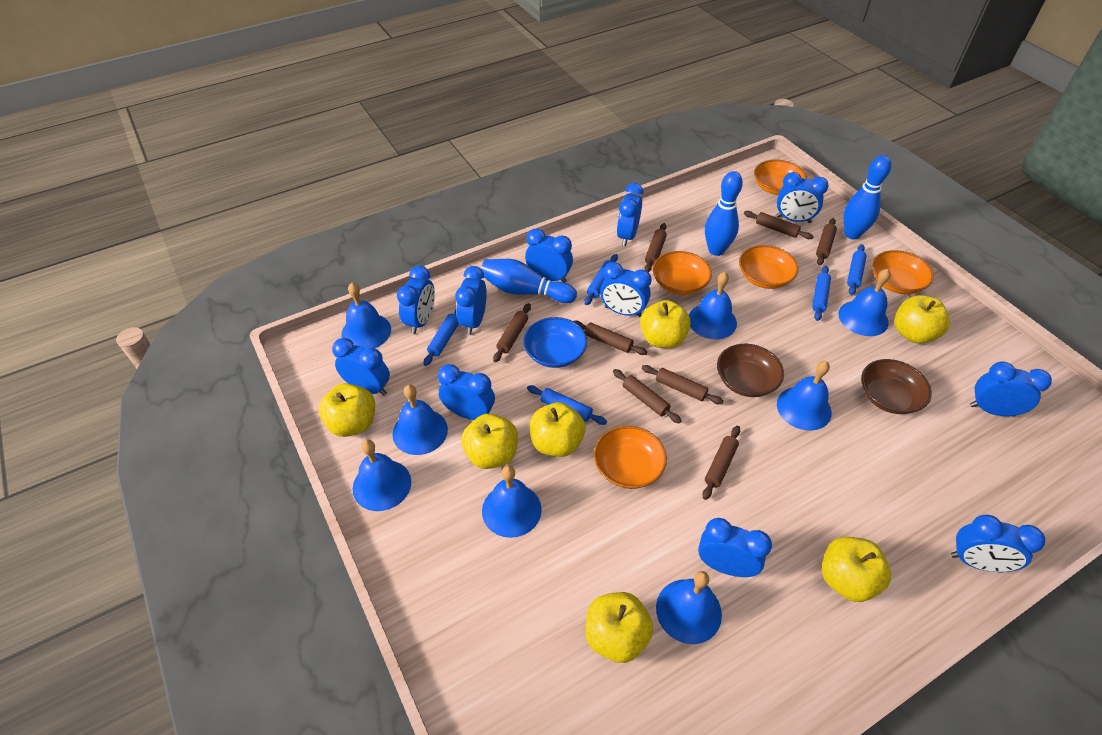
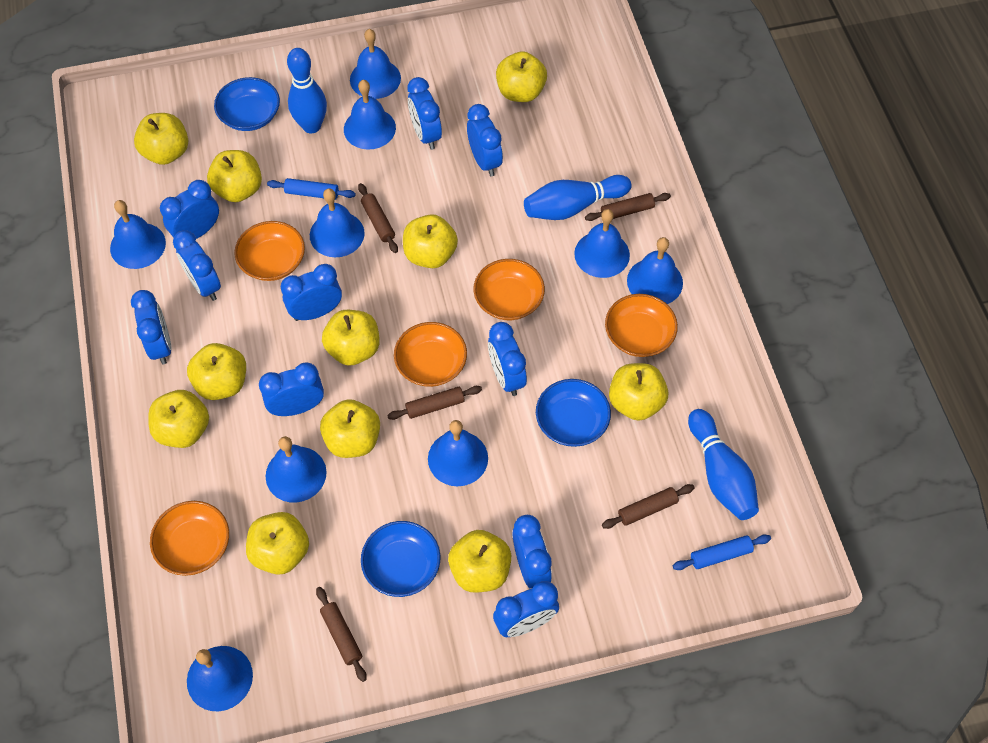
blue bell: [341,283,391,348] [353,440,411,511] [392,385,448,455] [482,466,542,538] [656,571,722,644] [689,272,737,339] [777,361,832,431] [839,269,891,336] = 8 -> [110,200,166,269] [187,646,253,711] [266,436,327,503] [310,188,365,257] [344,80,396,150] [350,29,401,99] [428,420,488,486] [574,209,630,278] [627,237,683,304] = 9
blue bowl: [523,317,587,368] = 1 -> [214,77,280,131] [361,521,440,597] [536,379,611,447] = 3
blue clock: [332,338,390,396] [397,266,435,334] [438,364,495,420] [455,266,487,335] [525,228,573,283] [600,262,652,317] [617,183,644,246] [698,518,772,577] [776,172,829,223] [951,515,1045,572] [970,362,1052,416] = 11 -> [131,290,171,365] [160,180,219,239] [173,230,221,301] [259,363,324,416] [281,264,342,321] [407,77,442,150] [467,104,503,177] [488,322,527,396] [493,581,559,637] [513,515,552,589] = 10
blue rolling pin: [424,309,459,366] [527,385,607,425] [584,254,618,305] [812,266,831,321] [847,244,867,295] = 5 -> [267,178,356,200] [673,534,771,570] = 2
brown bowl: [717,344,784,397] [861,359,932,414] = 2 -> none = 0
brown rolling pin: [493,303,531,362] [574,321,647,355] [613,369,682,424] [642,365,723,404] [645,223,667,272] [702,426,740,500] [744,211,814,239] [816,218,837,265] = 8 -> [316,587,367,682] [358,183,398,253] [387,386,482,420] [585,193,671,221] [602,484,694,529] = 5
yellow apple: [319,383,375,437] [461,414,518,469] [530,402,585,457] [585,592,653,663] [640,300,691,348] [822,537,891,602] [894,295,950,343] = 7 -> [134,113,188,165] [148,390,209,448] [187,343,246,400] [207,150,262,202] [246,512,309,575] [320,399,380,458] [322,310,380,366] [403,214,458,268] [448,530,511,593] [496,51,547,102] [609,363,668,421] = 11

